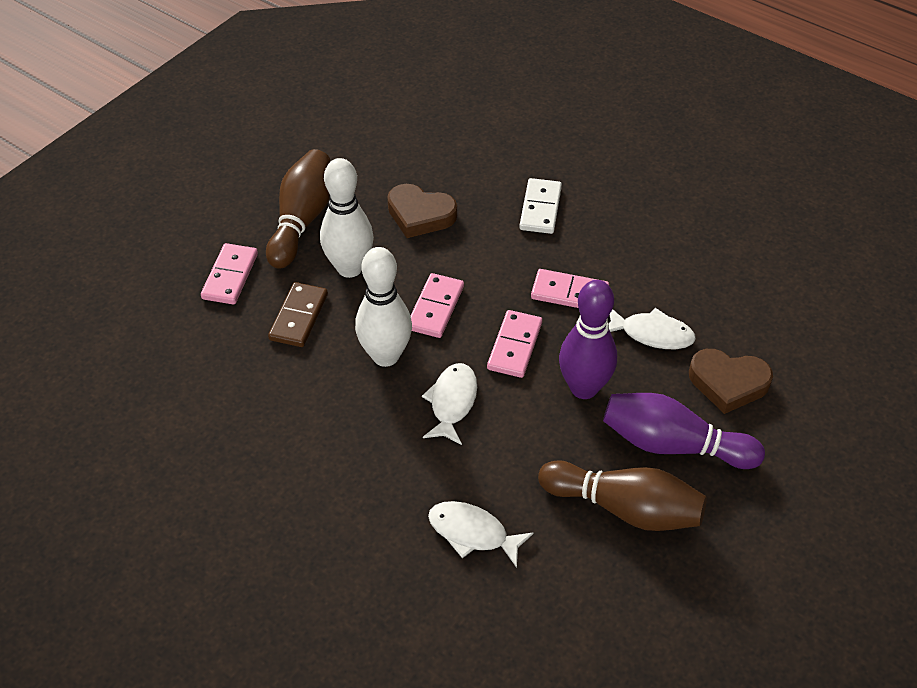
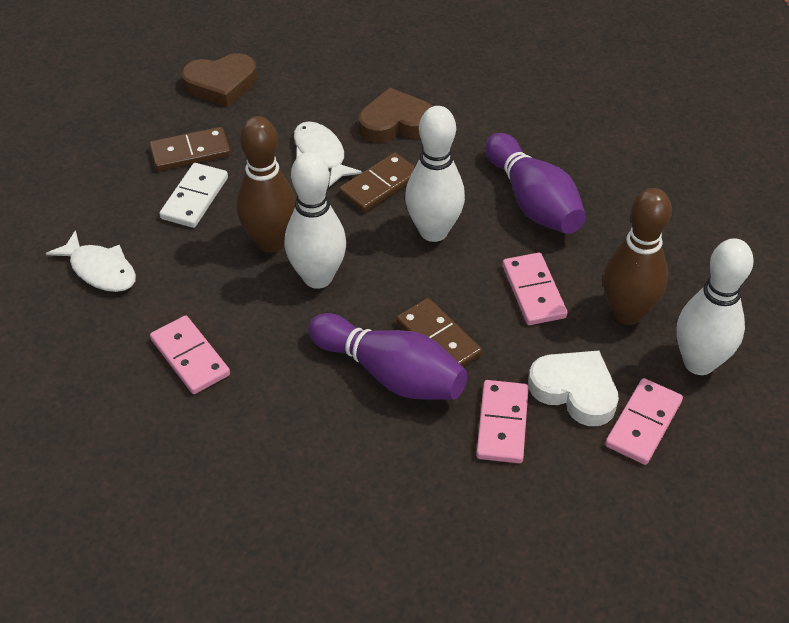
brown domino: [268,282,328,347] = 1 -> [149,127,231,171] [339,153,415,213] [396,298,482,367] = 3
white bowling pin: [320,158,374,278] [355,247,412,367] = 2 -> [285,152,346,289] [405,106,465,242] [676,238,753,375] = 3
white fish: [422,363,477,445] [428,501,533,568] [609,308,696,349] = 3 -> [46,230,136,292] [294,121,362,187] = 2
white heart: none = 0 -> [528,351,619,426] = 1

